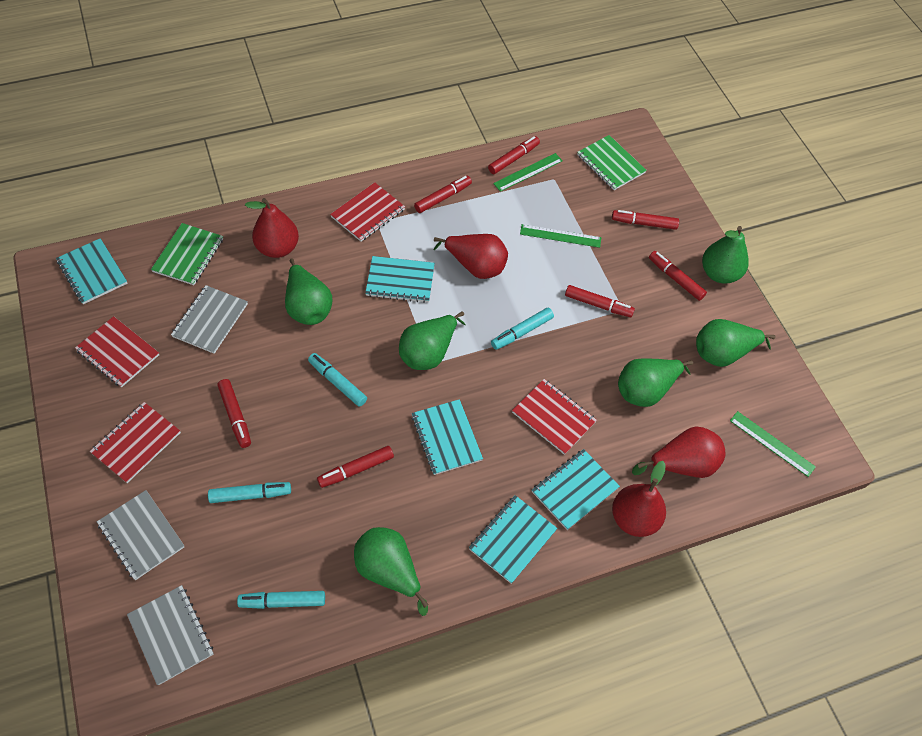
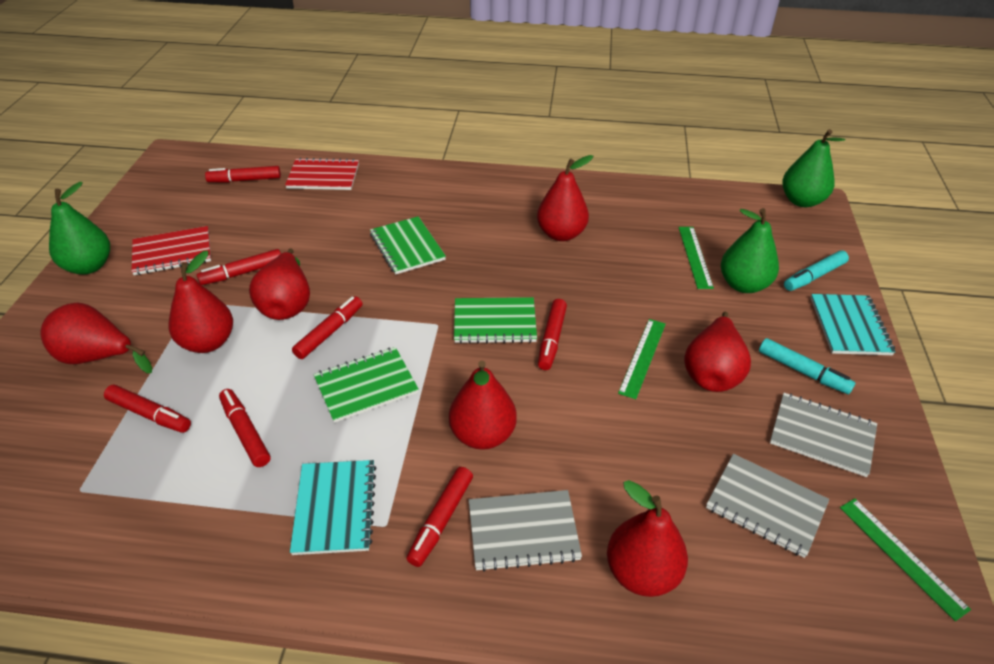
green notebook: [151,223,223,285] [577,135,647,190] = 2 -> [314,347,419,423] [370,216,446,275] [454,297,537,344] = 3
green pear: [285,259,332,325] [354,527,429,616] [399,312,466,370] [618,358,693,407] [696,319,776,367] [702,226,749,284] = 6 -> [49,182,110,274] [721,208,779,293] [782,129,845,207] = 3
red notebook: [75,316,159,387] [90,402,181,483] [330,182,405,241] [512,379,597,455] = 4 -> [131,226,211,275] [285,158,359,190] = 2
red pear: [245,198,299,258] [434,234,508,279] [612,461,666,537] [632,426,725,478] = 4 -> [41,303,152,373] [168,251,233,353] [249,248,310,320] [449,361,517,450] [537,155,593,241] [607,480,688,597] [684,312,751,392] = 7
turquoise marker: [208,482,291,503] [237,591,325,609] [308,353,367,407] [491,308,554,350] = 4 -> [759,338,855,394] [784,250,849,291] = 2
turquoise notebook: [56,238,128,304] [365,256,435,303] [412,399,483,475] [469,495,558,584] [532,449,620,530] = 5 -> [290,460,376,555] [811,294,895,355] = 2

